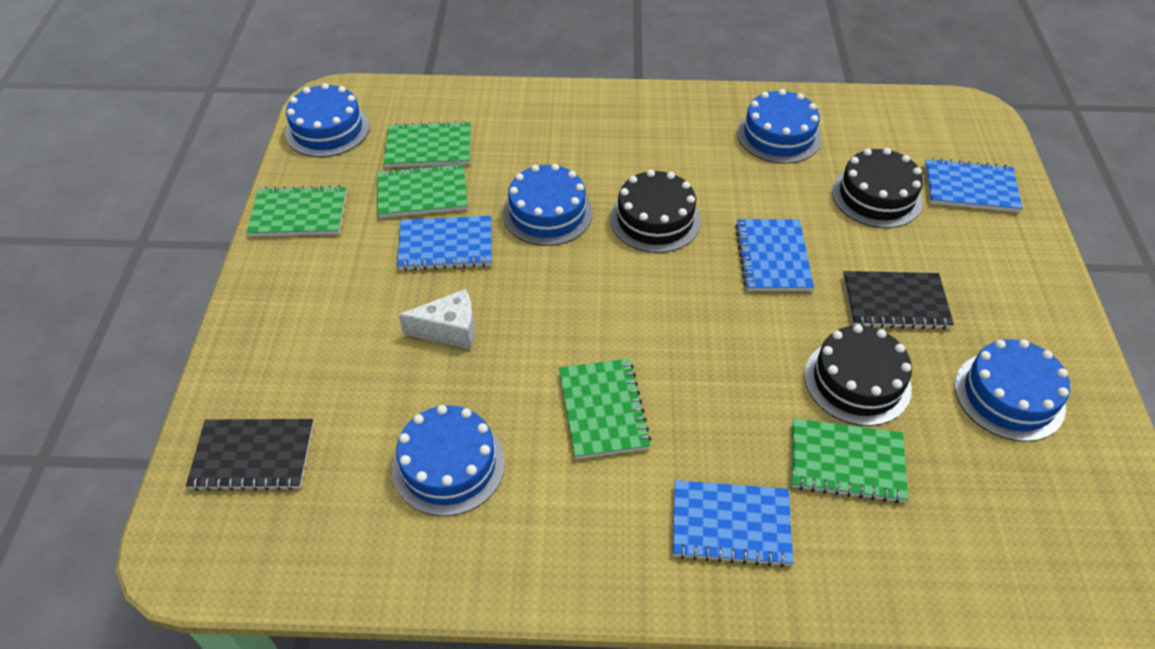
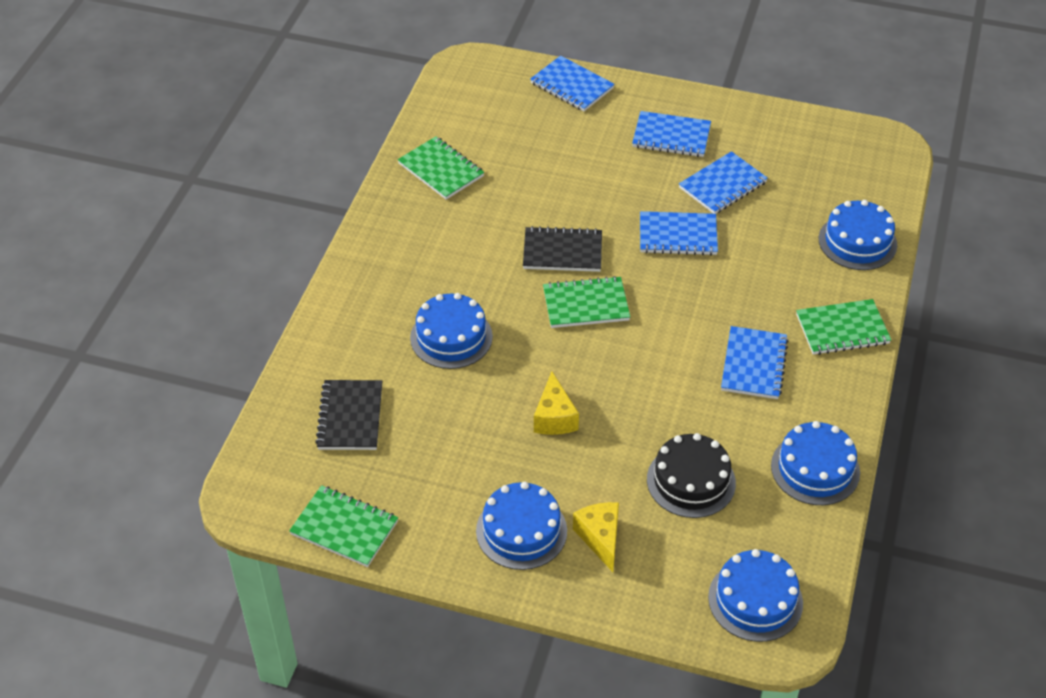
black cake: [610,170,701,253] [804,324,912,426] [832,148,923,228] = 3 -> [647,433,736,518] = 1
blue notebook: [397,216,492,271] [673,480,793,567] [735,219,814,291] [925,158,1023,212] = 4 -> [530,56,615,111] [632,111,711,157] [640,211,718,255] [679,151,768,214] [721,326,789,399] = 5
green notebook: [247,185,347,237] [377,163,468,218] [384,121,471,167] [559,359,651,459] [792,418,908,503] = 5 -> [289,485,398,567] [398,136,484,200] [543,276,630,328] [796,299,891,355] = 4
white cheese: [399,289,475,349] = 1 -> none = 0
yellow cheese: none = 0 -> [534,371,579,435] [573,502,619,572] = 2

